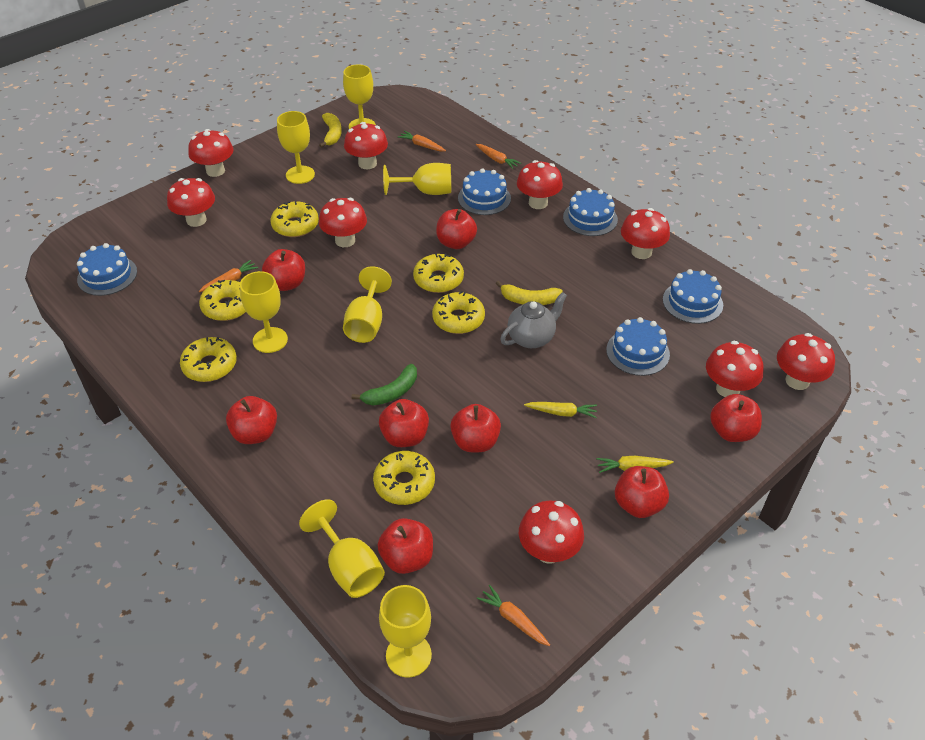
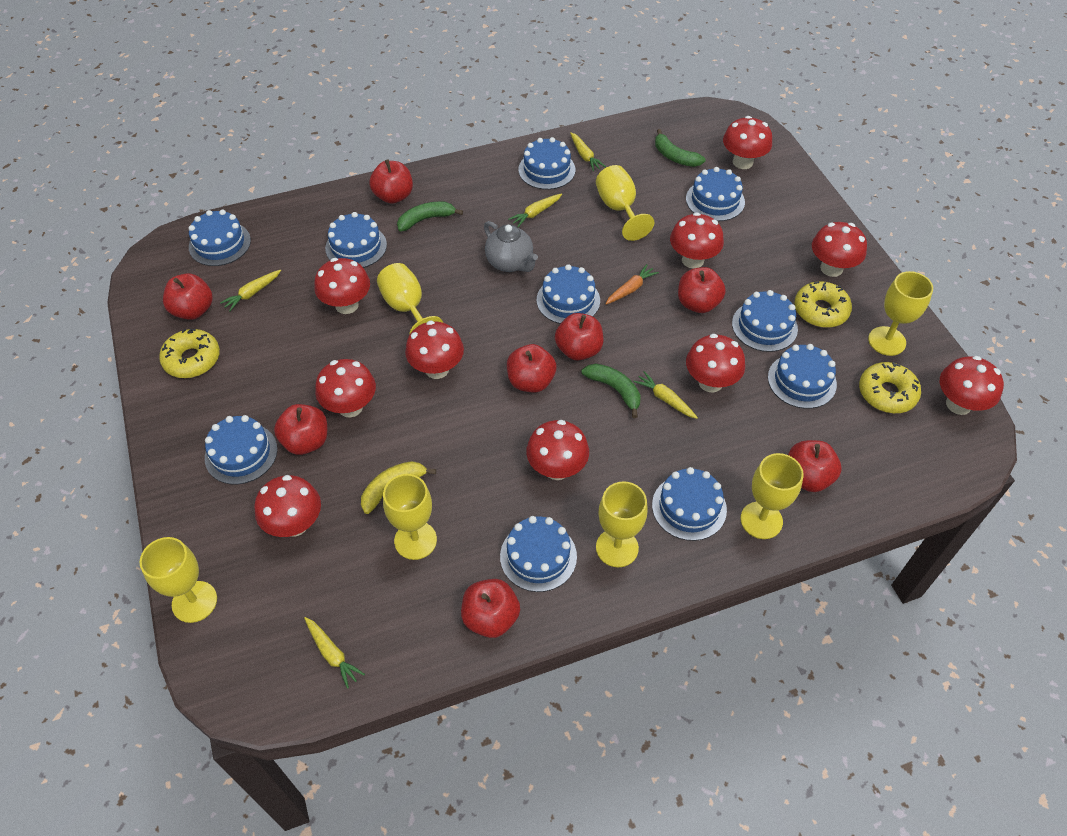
blue cake: [77,243,137,296] [458,168,511,215] [563,188,618,236] [606,317,670,376] [663,269,723,324] = 5 -> [189,209,251,266] [205,415,278,484] [325,212,387,268] [500,516,577,592] [518,137,575,190] [537,264,600,324] [652,467,727,541] [686,167,745,221] [732,290,798,352] [768,344,837,409] = 10
green banana: [352,364,417,406] = 1 -> [397,201,463,232] [582,364,641,418] [655,129,706,167] = 3
orange carrot: [199,260,258,292] [397,131,446,152] [476,144,521,169] [477,585,550,646] = 4 -> [605,264,659,305] = 1
red mushroom: [167,178,215,227] [188,129,234,177] [319,198,367,247] [344,122,388,169] [517,160,563,209] [519,501,584,564] [621,208,670,259] [706,341,764,397] [777,333,835,390] = 9 -> [254,475,321,537] [314,258,370,314] [315,359,376,418] [405,321,464,379] [526,420,589,480] [670,212,724,269] [686,334,745,392] [723,116,772,169] [812,222,867,277] [940,356,1004,415] = 10
yellow banana: [319,113,342,148] [496,281,563,305] = 2 -> [361,461,436,514] = 1
yellow carrot: [524,402,597,418] [596,456,674,473] = 2 -> [220,270,281,312] [304,617,365,689] [508,193,562,227] [570,132,606,171] [633,371,698,419] = 5
yellow donut: [180,337,237,382] [199,280,246,321] [270,201,319,237] [373,451,435,505] [413,253,464,293] [432,291,485,334] = 6 -> [159,329,220,378] [794,281,852,328] [859,362,921,413] = 3

